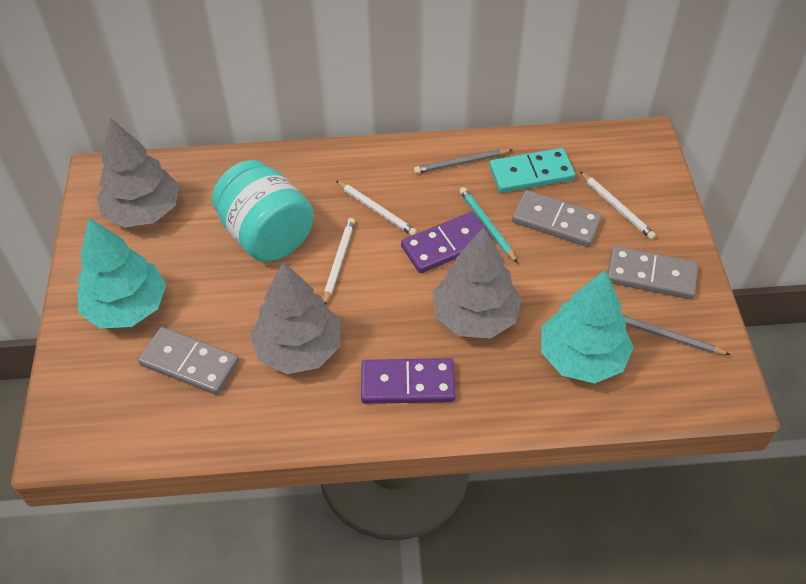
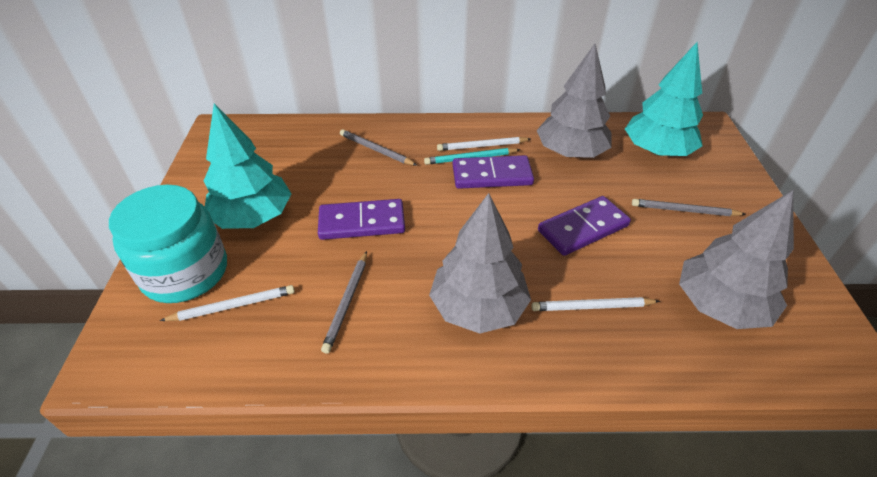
grey domino: [138,327,239,395] [512,190,602,247] [608,246,698,299] = 3 -> none = 0
grey pencil: [414,149,512,174] [624,315,730,355] = 2 -> [321,251,367,354] [340,129,417,166] [632,199,746,216] = 3
purple domino: [361,358,455,404] [401,212,492,273] = 2 -> [318,199,405,240] [453,155,534,189] [538,196,631,256] = 3
turquoise domino: [489,148,575,193] = 1 -> none = 0

